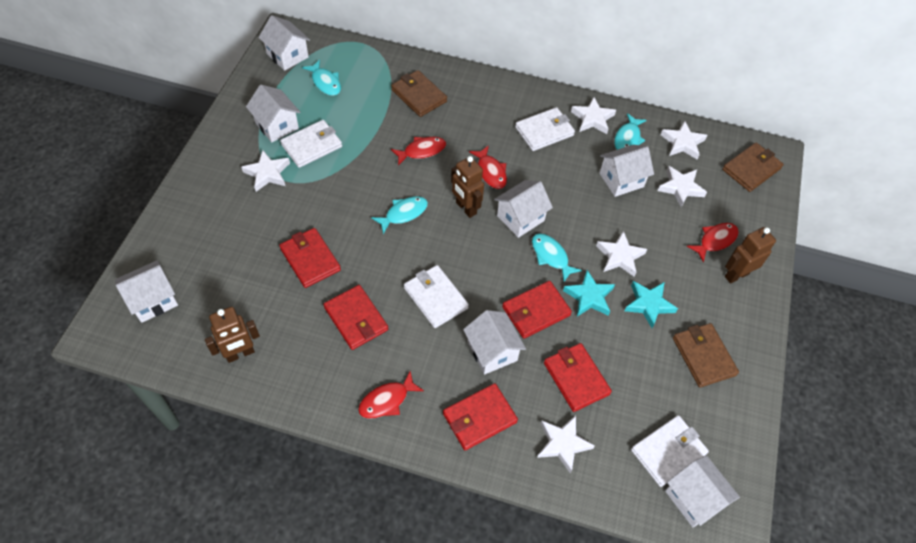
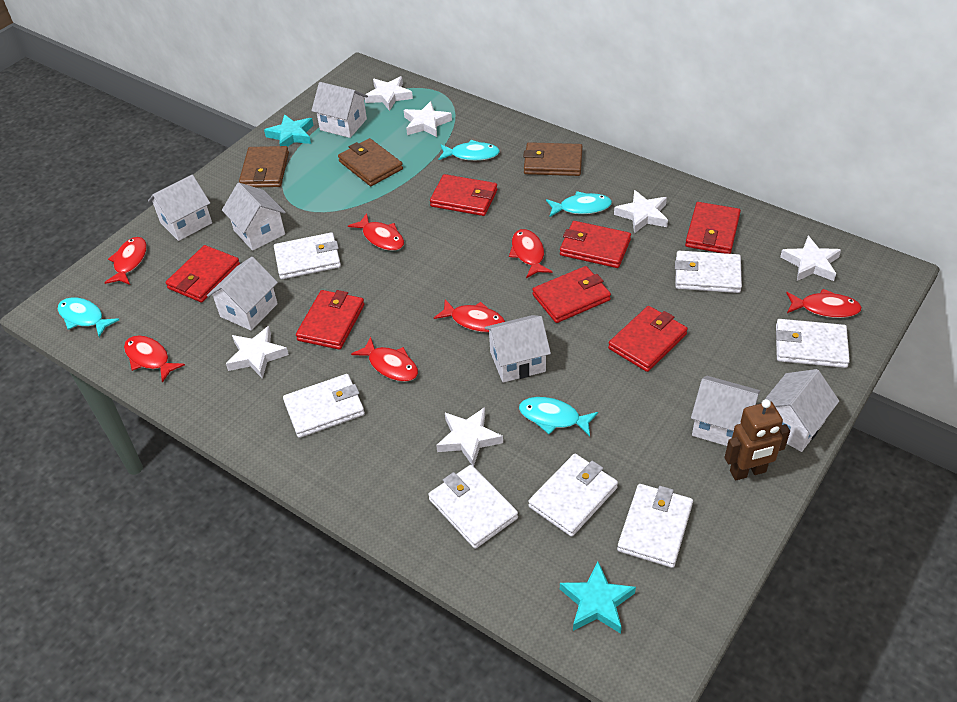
brown robot: [205,307,260,363] [451,156,484,218] [725,227,776,283] = 3 -> [725,399,790,480] = 1
red fish: [358,372,424,419] [391,137,446,166] [469,145,507,189] [687,223,739,262] = 4 -> [104,237,147,285] [124,336,185,383] [348,213,404,251] [351,337,418,382] [434,299,505,333] [509,229,552,278] [786,289,862,318] = 7
red wallet: [279,228,341,288] [323,285,388,350] [443,383,518,450] [502,281,572,339] [544,343,612,412] = 5 -> [166,245,240,303] [296,290,364,350] [430,174,497,216] [532,266,611,323] [560,221,631,268] [608,306,688,372] [685,202,741,254] = 7
white wallet: [280,120,342,168] [404,265,469,328] [515,107,575,151] [631,415,709,487] = 4 -> [274,232,341,279] [283,374,365,438] [428,465,518,549] [528,454,618,537] [617,484,693,568] [675,251,742,293] [776,319,850,368] = 7

